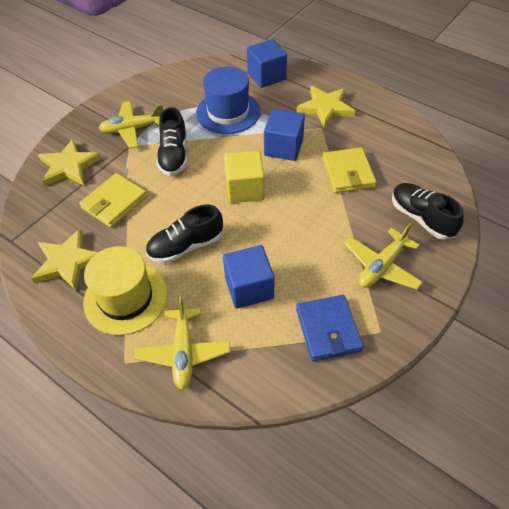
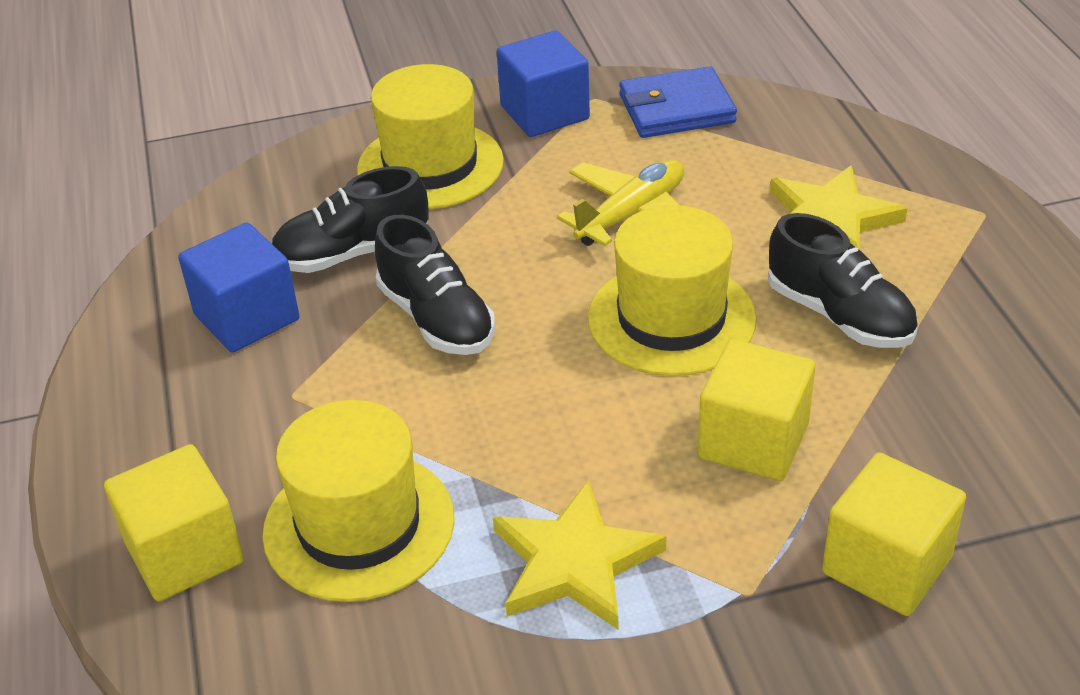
blue cube: [223,245,275,309] [247,39,287,88] [264,109,305,161] = 3 -> [178,223,300,353] [497,31,590,137] = 2
blue hat: [196,66,260,134] = 1 -> none = 0
yellow cube: [224,151,265,203] = 1 -> [104,444,244,601] [698,339,815,481] [822,452,966,616] = 3
yellow hat: [83,246,168,335] = 1 -> [262,400,455,602] [357,64,504,209] [588,205,757,376] = 3
yellow plane: [99,101,163,149] [135,296,230,390] [344,223,423,290] = 3 -> [557,160,685,246] = 1
yellow star: [31,229,98,291] [38,139,102,186] [297,86,355,128] = 3 -> [493,480,667,629] [770,166,908,249] = 2
yellow wallet: [79,173,147,227] [322,147,376,193] = 2 -> none = 0

